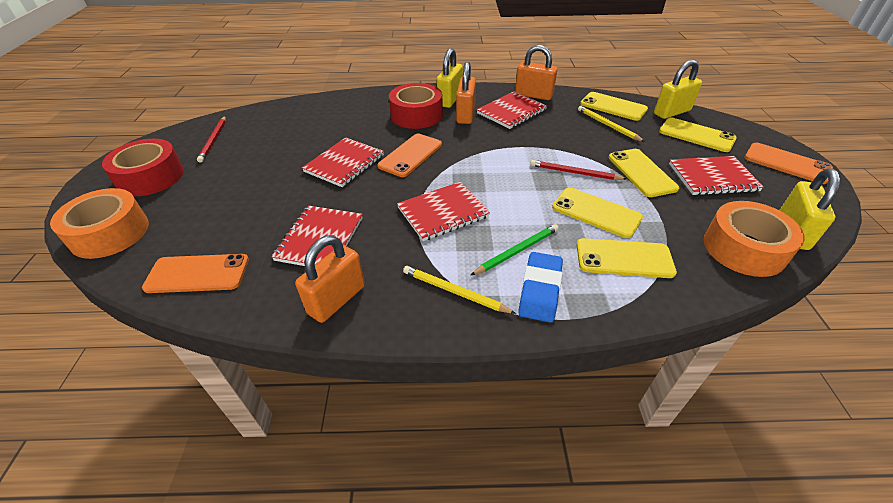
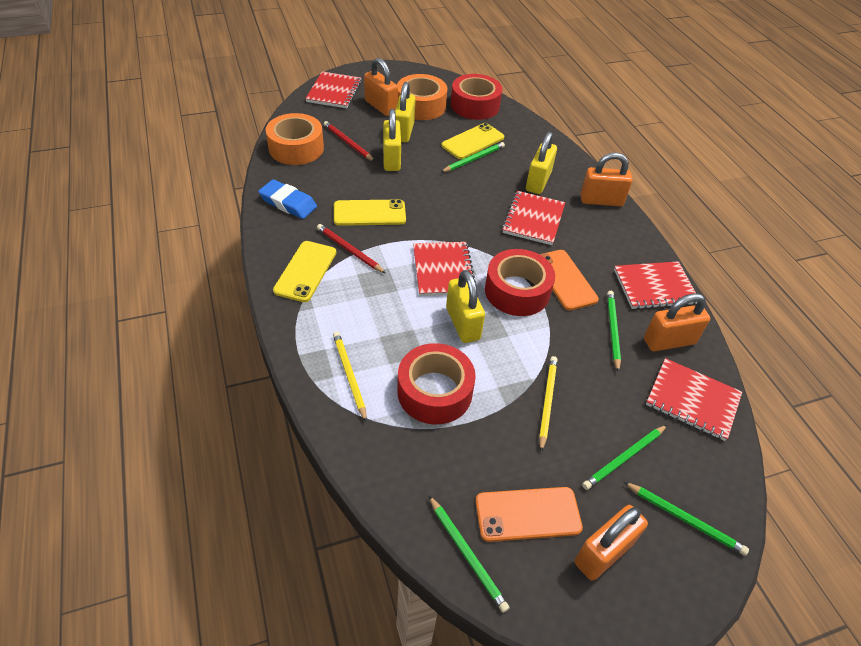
green pencil: [470,224,559,276] = 1 -> [429,496,510,613] [441,142,505,172] [582,425,667,490] [607,291,621,373] [624,482,749,556] = 5
orange padlock: [295,235,365,323] [456,62,476,124] [515,45,557,100] = 3 -> [364,58,398,116] [575,505,648,581] [580,152,633,206] [644,293,710,351] = 4
orange phone: [142,254,249,293] [378,134,442,177] [744,143,833,184] = 3 -> [475,487,583,542] [540,250,599,311] = 2
red tape: [102,139,184,196] [389,83,443,129] = 2 -> [398,343,476,424] [451,74,502,120] [485,249,555,316] = 3
yellow padlock: [436,48,463,108] [654,60,702,119] [780,168,840,250] = 3 -> [383,109,401,171] [395,82,415,142] [446,270,485,343] [526,132,557,194] = 4
yellow phone: [552,188,643,238] [577,238,677,278] [580,92,648,121] [609,149,679,197] [659,118,737,152] = 5 -> [273,241,336,302] [334,199,406,226] [441,123,504,159] = 3

